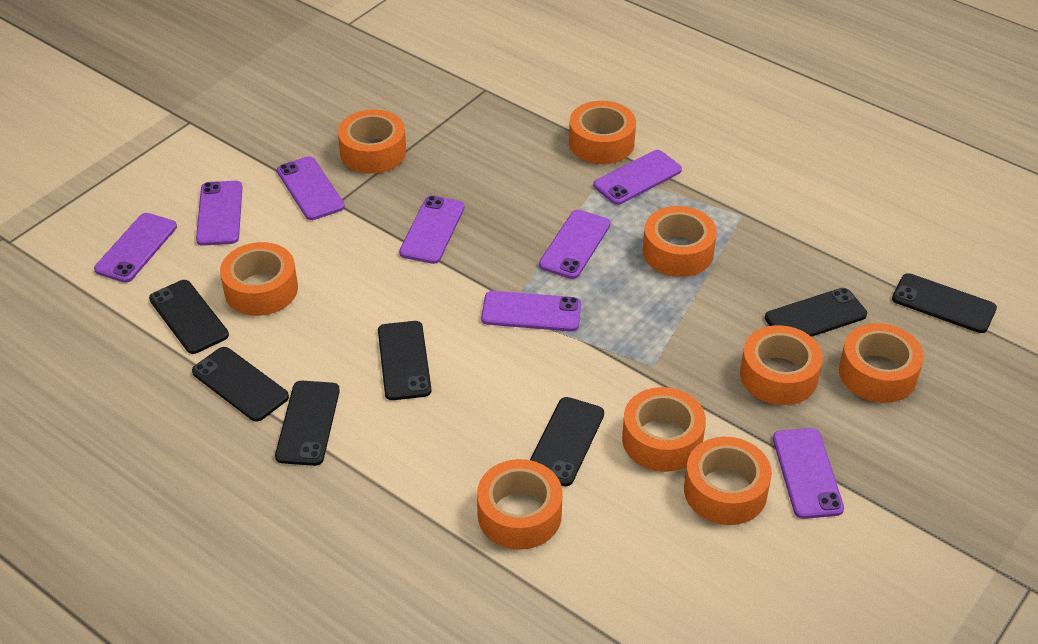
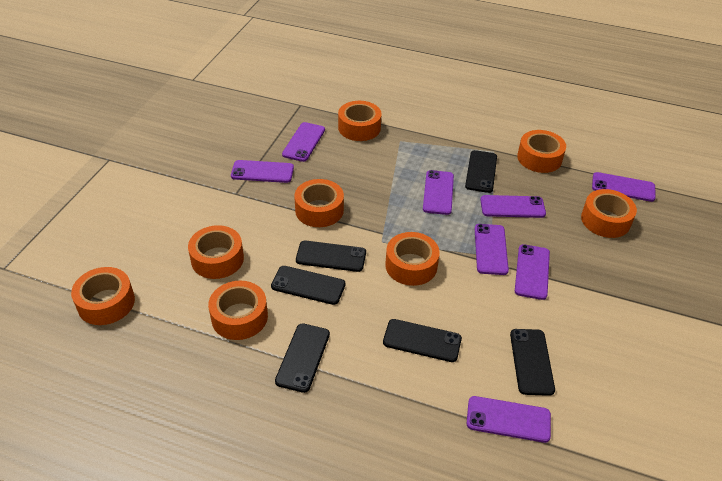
black phone: [149,280,229,354] [192,347,289,422] [275,381,340,466] [378,321,431,400] [530,397,604,486] [765,288,867,337] [892,273,997,333] = 7 -> [271,266,345,305] [275,323,330,393] [296,241,366,272] [383,319,462,362] [465,150,497,193] [510,329,555,396] = 6
orange tape: [220,242,298,316] [338,109,406,174] [477,459,563,550] [569,101,636,164] [622,387,706,472] [643,206,717,277] [684,437,772,525] [740,325,823,405] [839,323,924,403] = 9 -> [71,267,135,325] [188,225,244,279] [208,281,268,340] [294,179,344,227] [338,101,381,141] [385,232,440,286] [517,130,566,173] [581,189,637,238] = 8

